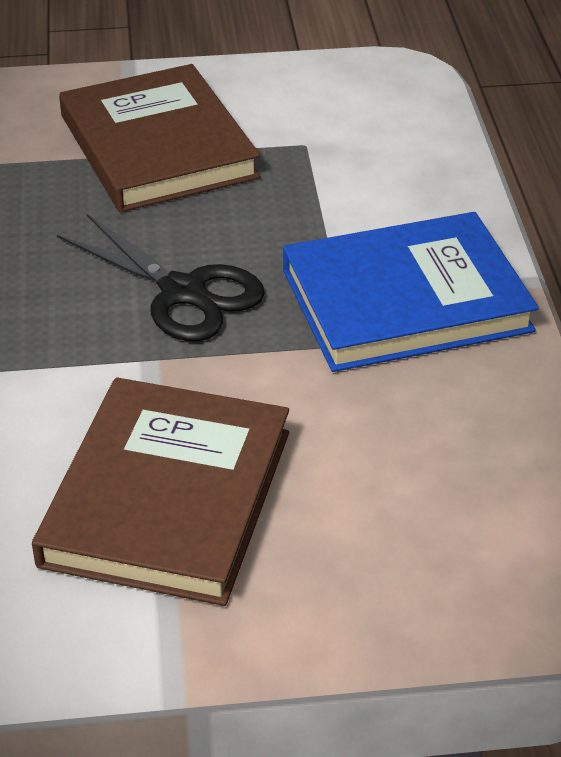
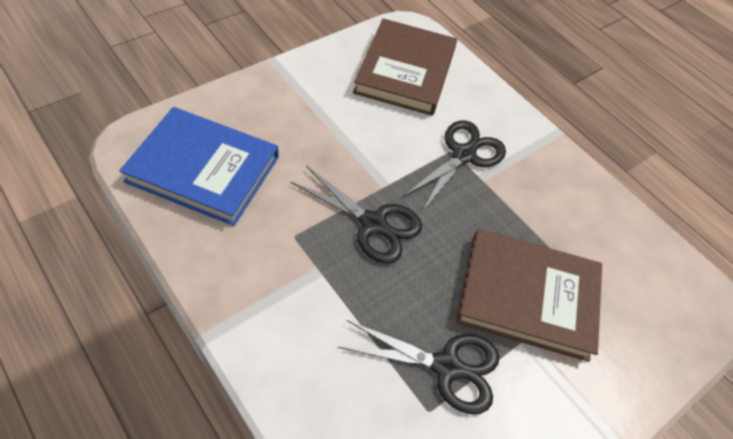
black scissors: [57,214,265,341] = 1 -> [291,166,422,263] [338,320,500,414] [403,120,506,211] = 3

